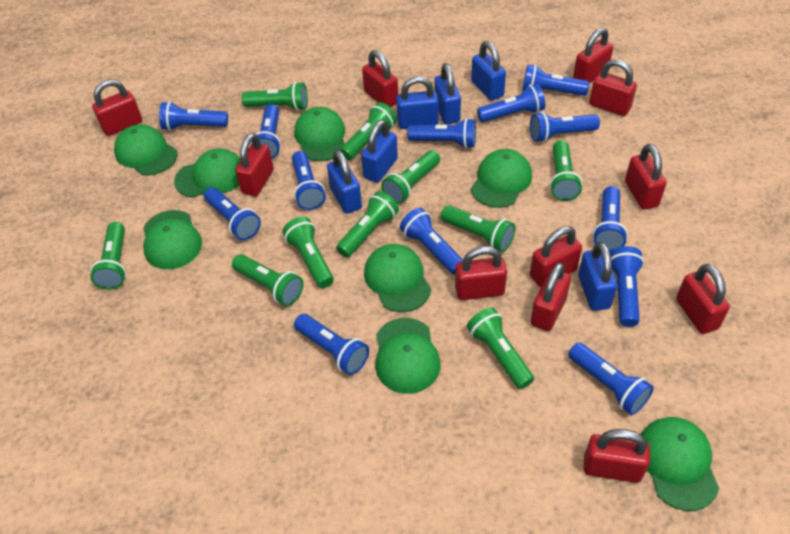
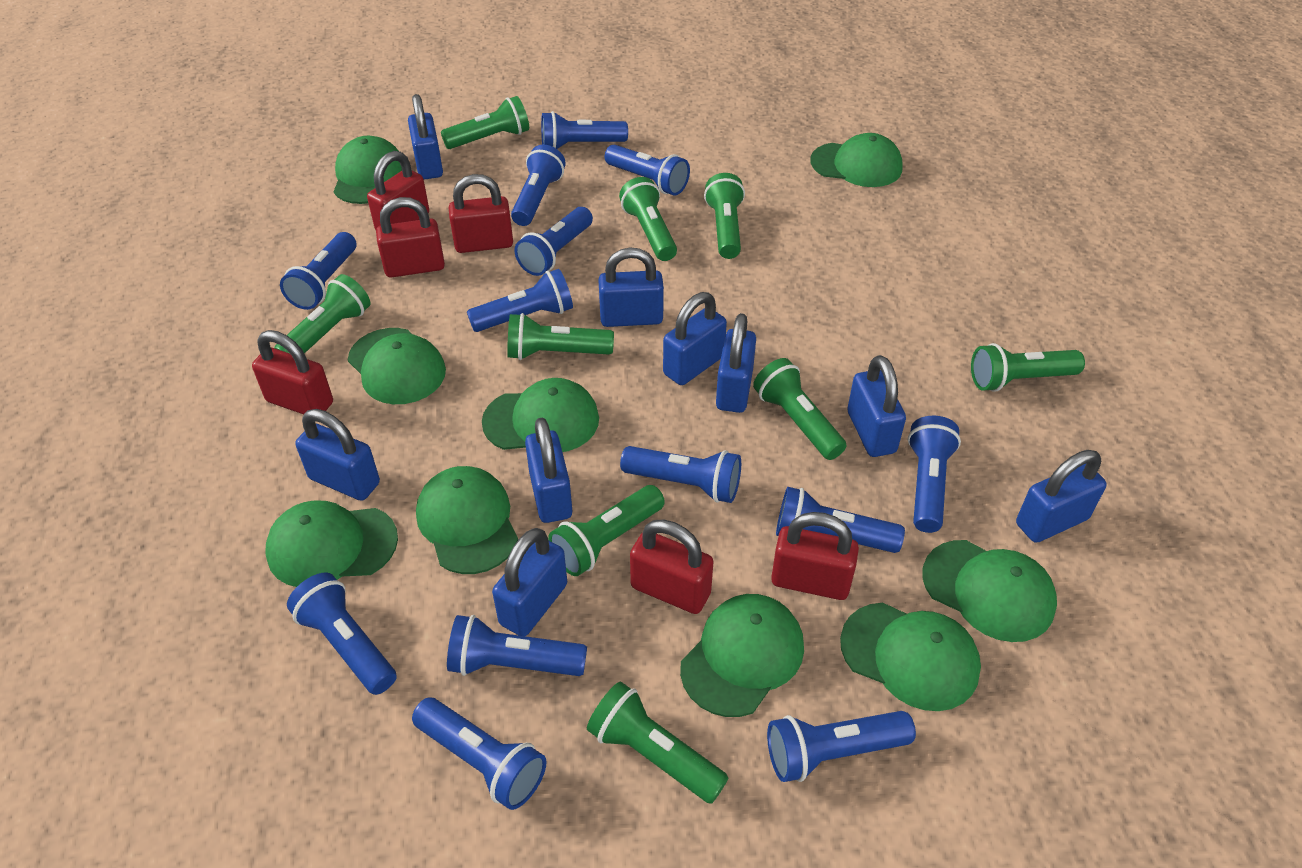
blue padlock: [327,150,362,214] [361,120,398,183] [396,76,439,129] [434,63,461,124] [471,41,506,101] [578,242,617,311] = 6 -> [295,409,380,501] [408,94,443,180] [492,528,567,636] [525,418,572,523] [598,247,664,327] [663,292,727,385] [716,313,756,413] [847,355,906,457] [1016,450,1107,543] = 9
green cap: [114,124,178,175] [143,210,202,269] [174,148,241,198] [294,107,345,161] [364,244,431,312] [375,318,441,394] [471,149,532,208] [641,417,719,511] = 8 -> [266,501,398,587] [334,136,402,204] [348,328,446,404] [416,466,518,574] [482,378,599,452] [680,594,804,717] [810,133,903,187] [840,603,981,711] [922,540,1057,642] = 9
green flashlight: [90,222,126,290] [232,254,303,306] [242,82,308,111] [283,217,334,288] [336,191,399,257] [340,102,397,160] [381,150,440,204] [441,205,515,252] [467,307,534,389] [550,140,582,201] = 10 -> [274,274,370,353] [441,96,529,149] [507,313,614,360] [548,485,665,576] [587,682,728,804] [619,177,677,261] [704,173,745,259] [753,358,847,460] [971,343,1085,392] = 9
red padlock: [92,79,142,136] [235,133,274,196] [362,50,398,107] [455,246,507,300] [530,226,582,287] [531,262,571,331] [573,28,613,83] [584,429,650,483] [589,59,637,116] [625,144,666,210] [676,264,730,334] = 11 -> [252,330,333,414] [367,151,429,230] [376,197,445,278] [449,174,513,253] [630,520,714,614] [771,512,859,600] = 6

